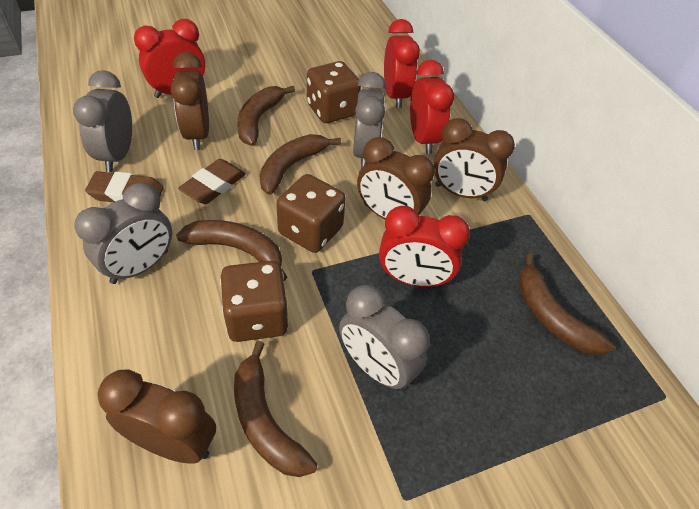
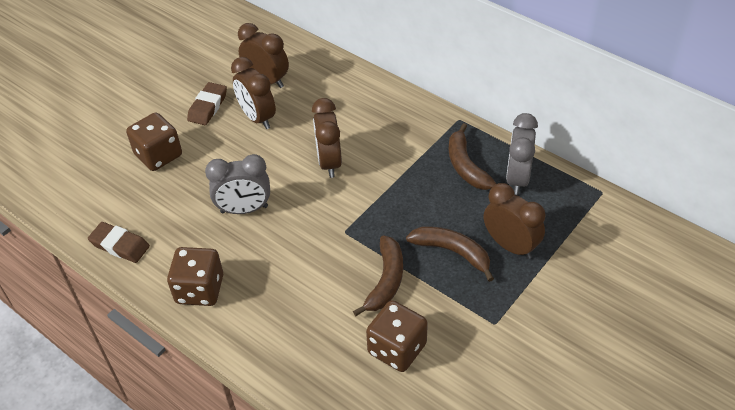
brown banana: [176,220,287,281] [234,341,318,477] [237,86,295,146] [259,134,341,195] [519,254,615,356] = 5 -> [353,235,403,316] [406,226,494,282] [449,123,497,190] = 3
grey clock: [73,70,132,172] [74,183,172,284] [339,285,430,391] [353,72,386,168] = 4 -> [205,154,270,214] [506,113,538,195] = 2
red clock: [134,19,205,98] [379,206,470,287] [384,19,420,108] [410,60,454,154] = 4 -> none = 0

